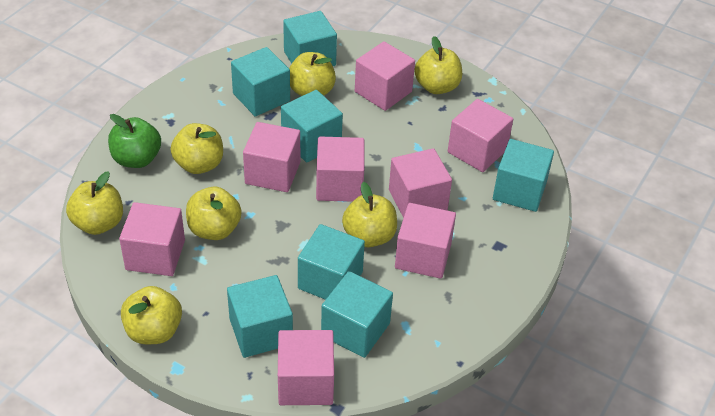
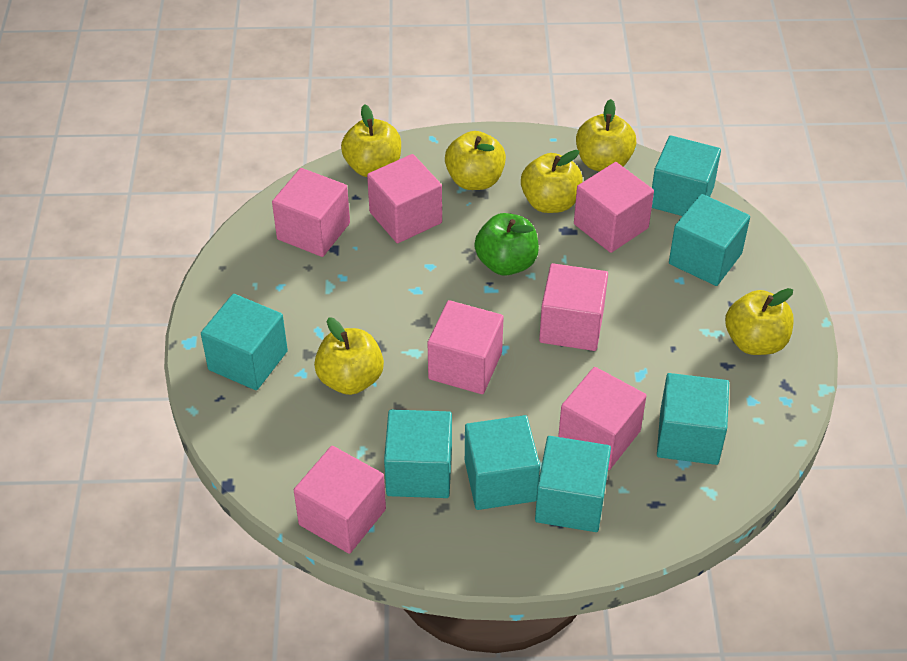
pink cube: [119,202,185,276] [243,122,300,192] [278,330,334,405] [316,137,364,202] [355,41,415,111] [389,148,452,218] [395,203,456,279] [448,99,513,172] = 8 -> [272,168,350,257] [294,446,386,554] [367,154,442,243] [428,300,504,394] [539,263,608,351] [558,367,647,470] [574,162,654,253] = 7
yellow apple: [66,171,123,235] [121,286,182,344] [171,123,223,174] [186,187,242,240] [289,52,336,96] [342,182,397,247] [414,36,462,94] = 7 -> [314,317,384,395] [341,104,401,177] [445,131,506,190] [521,150,583,213] [576,99,636,171] [725,288,794,355] = 6

